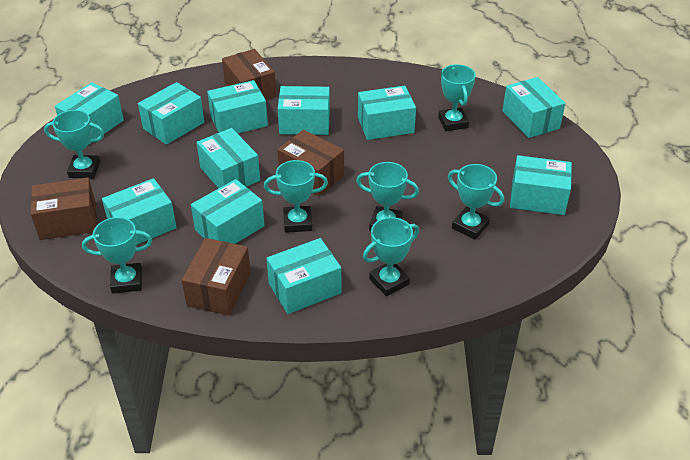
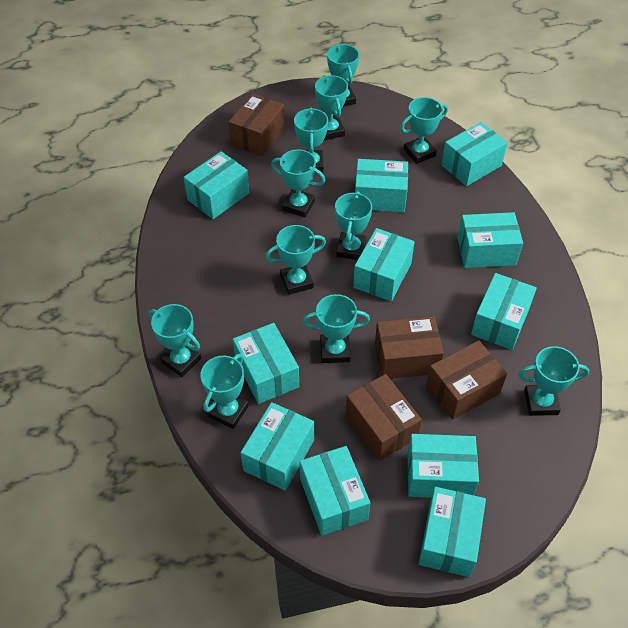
turquoise trophy: [44,110,104,179] [82,217,152,294] [264,160,328,233] [356,162,419,231] [363,217,419,296] [438,64,476,131] [448,164,504,239] = 7 -> [149,304,201,377] [200,354,249,429] [265,225,326,295] [271,149,325,218] [294,107,328,173] [302,294,370,363] [315,75,348,140] [327,44,359,107] [335,191,372,260] [400,97,448,164] [518,346,589,416] = 11

